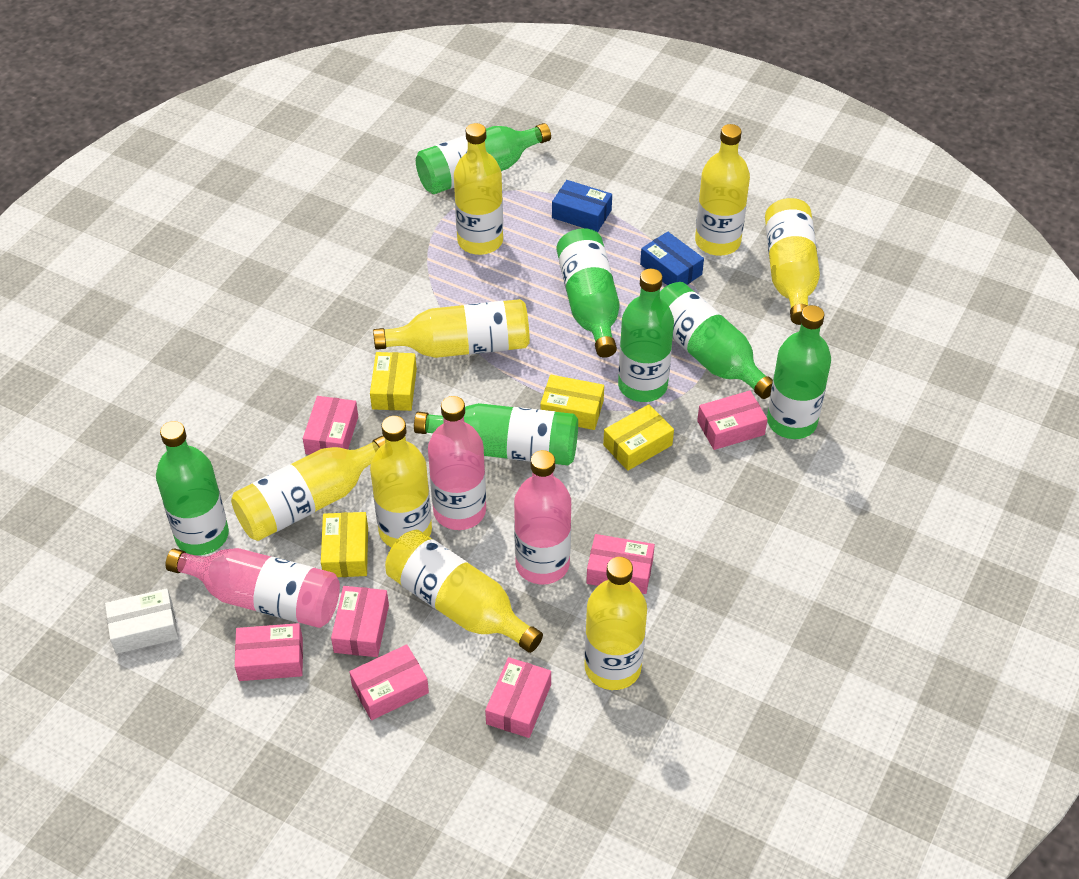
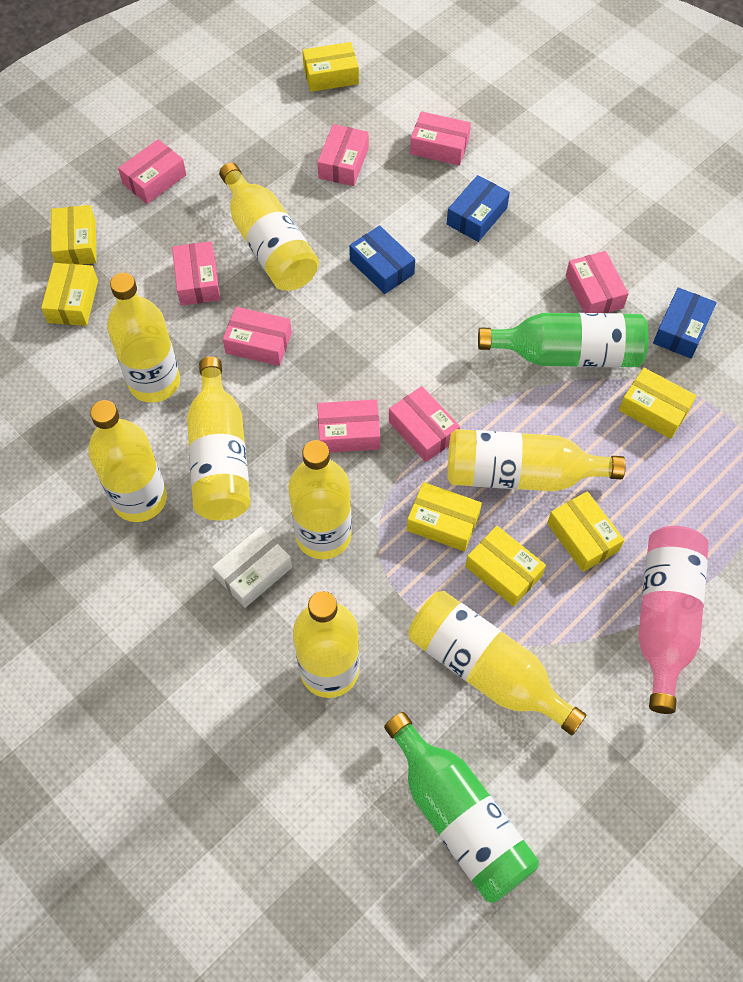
blue box: [552,180,612,232] [640,231,704,286] = 2 -> [349,225,415,294] [447,175,510,242] [653,287,717,358] = 3
green bottle: [156,421,229,555] [414,403,578,465] [416,123,551,194] [557,228,620,358] [618,269,674,402] [660,282,773,399] [767,305,831,439] = 7 -> [384,712,539,903] [478,313,649,367] = 2
pink bottle: [165,548,340,628] [428,396,486,530] [514,450,571,584] = 3 -> [638,526,709,714] = 1
pink box: [235,623,303,681] [303,396,358,455] [331,586,389,657] [349,644,429,720] [485,657,551,738] [586,534,655,594] [697,391,768,450] = 7 -> [118,139,186,204] [172,241,220,306] [223,307,292,366] [317,124,369,186] [317,399,380,452] [389,386,460,462] [410,111,471,166] [566,251,629,313] = 8
yellow box: [321,512,368,577] [370,352,417,411] [540,375,604,430] [603,404,674,471] = 4 -> [41,263,98,326] [51,205,97,265] [302,42,359,92] [407,482,482,551] [466,526,546,607] [547,491,624,572] [619,368,697,439] = 7

